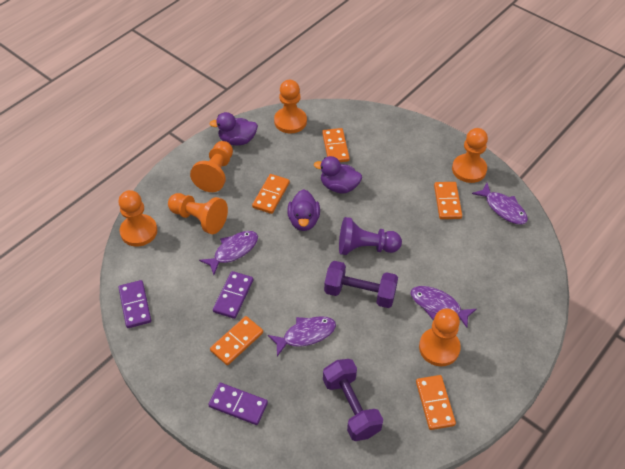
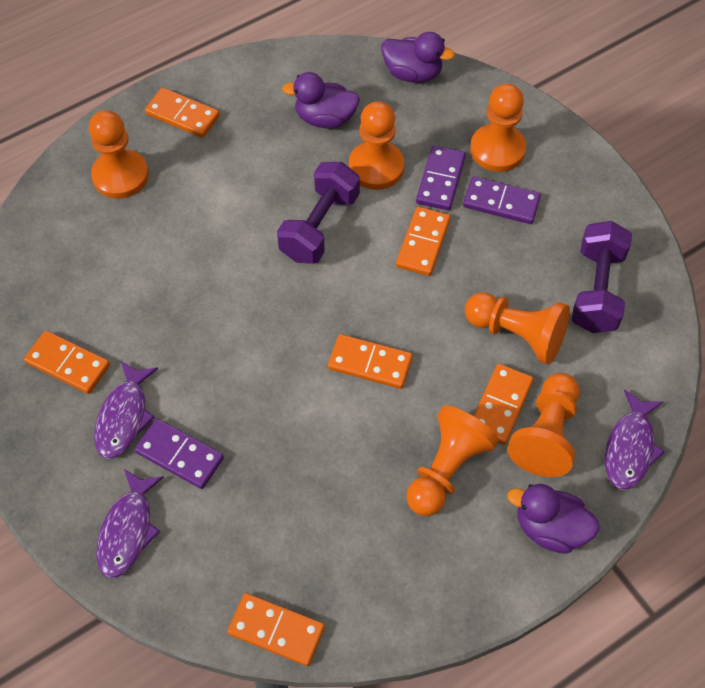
orange domino: [210,316,263,365] [252,174,290,214] [322,128,350,162] [416,375,456,430] [434,182,462,219] = 5 -> [24,331,110,394] [145,88,220,138] [227,593,325,666] [328,334,413,389] [396,207,451,276] [474,364,533,445] = 6
purple fish: [199,231,258,275] [268,316,336,356] [410,286,477,328] [472,183,528,224] = 4 -> [94,361,158,459] [96,469,164,578] [605,389,664,490] = 3
purple pawn: [339,217,402,255] = 1 -> none = 0

